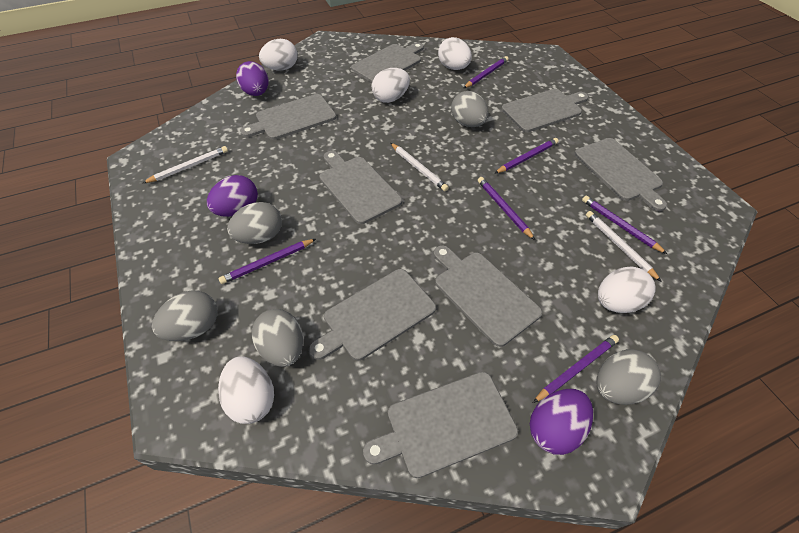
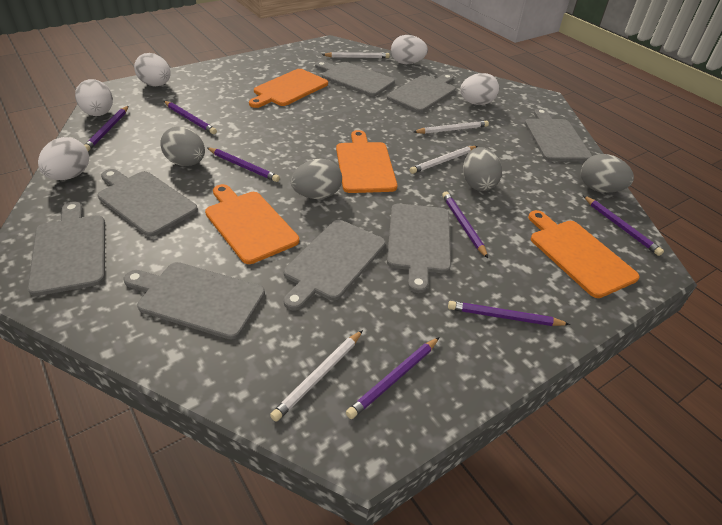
grey egg: [152,291,218,341] [227,202,282,244] [252,309,303,367] [451,91,489,127] [596,349,661,405] = 5 -> [160,126,205,166] [291,159,342,199] [463,147,502,191] [581,154,634,193] = 4
orange cutting board: none = 0 -> [205,184,299,264] [249,69,328,108] [336,130,397,193] [528,210,640,298] = 4
purple egg: [207,175,258,217] [236,61,269,96] [530,389,593,455] = 3 -> none = 0
purple pencil: [219,239,316,284] [464,56,509,88] [478,177,535,240] [494,138,559,174] [533,335,619,403] [582,196,667,254] = 6 -> [84,106,128,151] [164,101,217,134] [207,148,280,182] [346,337,440,419] [442,192,488,258] [448,301,570,326] [584,196,664,256] = 7
white pencil: [143,146,228,183] [390,143,449,191] [586,211,662,282] = 3 -> [270,330,363,422] [322,52,390,58] [410,146,477,174] [413,121,489,134] = 4

